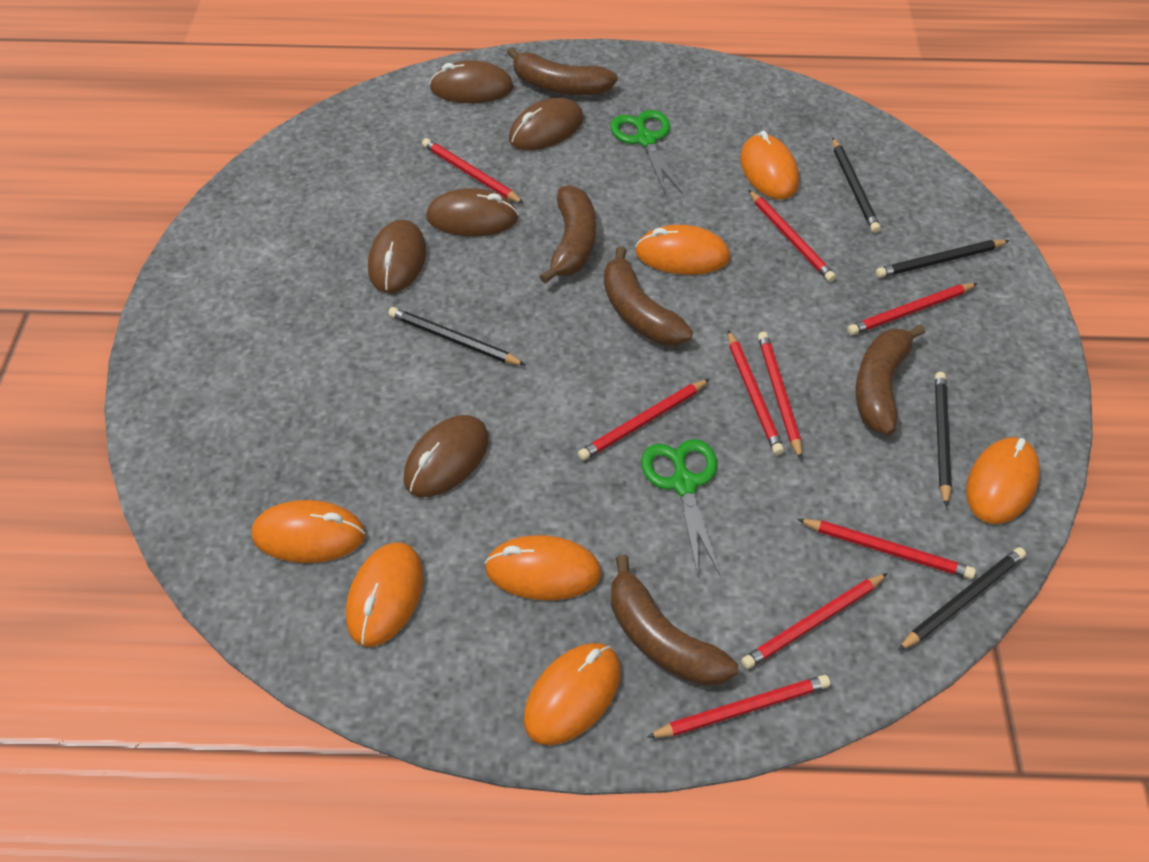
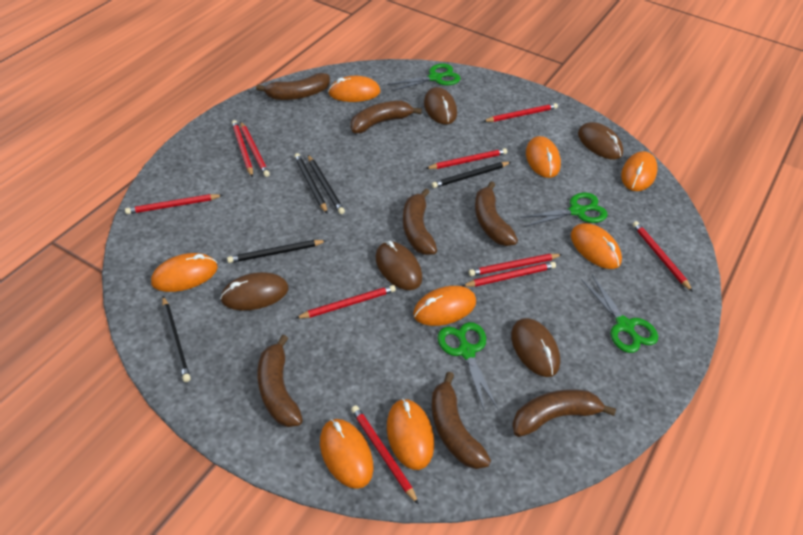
brown banana: [507,47,618,95] [540,185,596,284] [604,246,693,346] [611,555,738,686] [856,324,925,435] = 5 -> [256,73,330,100] [258,335,303,427] [350,101,422,133] [403,188,437,255] [431,372,491,469] [475,181,518,246] [512,389,616,437] = 7
green scissors: [610,110,682,195] [641,439,720,575] = 2 -> [387,64,460,91] [438,322,498,412] [520,192,608,227] [581,275,658,353] = 4
orange mouse: [252,500,365,563] [346,543,423,647] [485,535,601,600] [524,643,621,745] [635,225,730,275] [740,131,799,199] [966,437,1040,524] = 7 -> [151,253,218,292] [320,419,373,489] [328,76,381,102] [387,398,434,470] [413,286,476,326] [526,136,561,178] [571,223,622,269] [621,151,658,191] = 8
red pencil: [422,138,524,204] [578,379,710,461] [647,675,830,738] [728,330,784,455] [741,573,888,669] [748,190,836,282] [758,332,802,460] [797,519,976,579] [848,283,978,335] = 9 -> [125,194,223,214] [232,120,253,177] [240,122,270,177] [295,285,396,319] [351,405,419,505] [425,148,507,169] [462,262,556,287] [469,254,563,276] [483,103,558,122] [633,221,693,292] = 10

